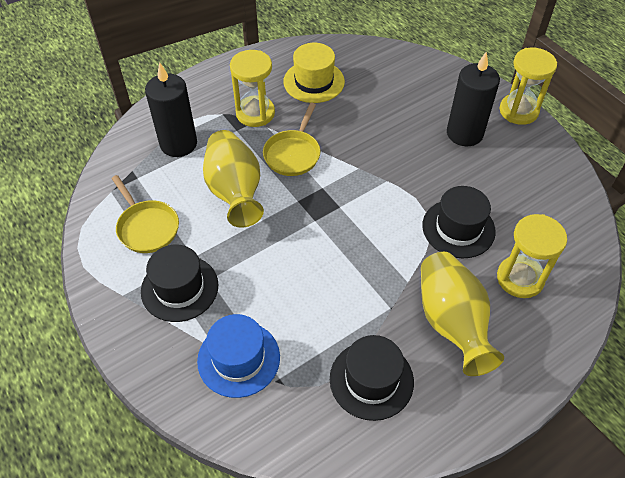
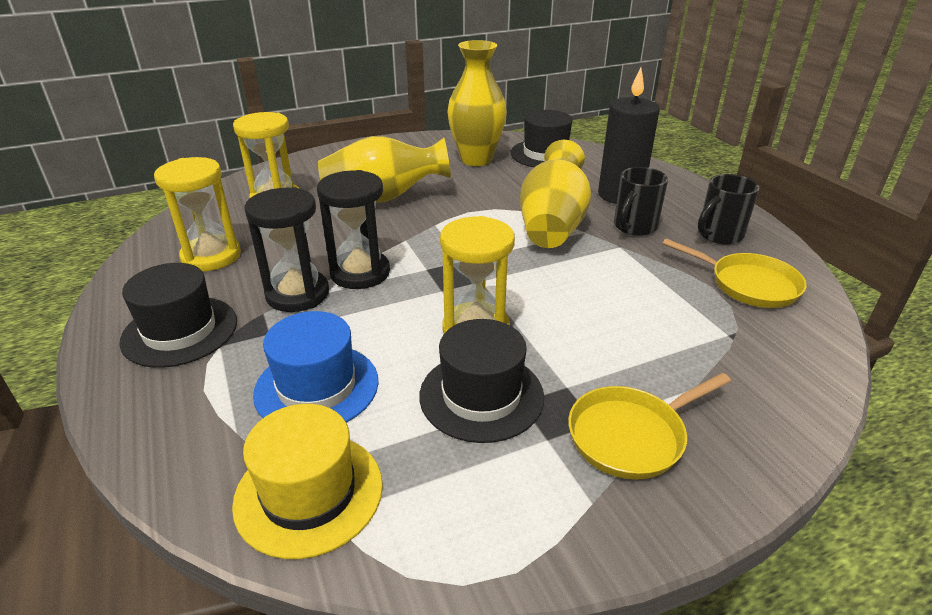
black candle: [145,62,197,157] [447,51,500,146] = 2 -> [598,68,660,204] = 1
black hourglass: none = 0 -> [244,187,329,312] [317,170,390,289] = 2
black mug: none = 0 -> [614,167,668,236] [698,174,759,245] = 2
yellow vase: [203,130,264,228] [421,252,504,376] = 2 -> [318,136,451,203] [448,40,507,166] [520,140,591,248] = 3

